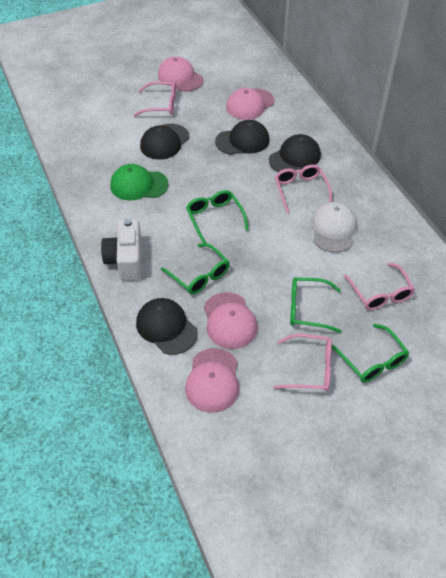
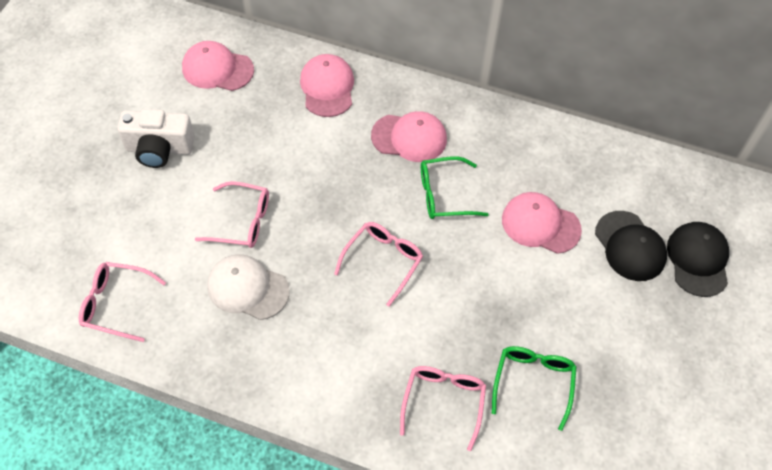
black cap: [136,298,198,355] [140,124,189,160] [215,120,270,155] [269,134,321,172] = 4 -> [595,211,667,281] [667,222,729,297] = 2
green cap: [110,164,168,201] = 1 -> none = 0
green glasses: [161,243,230,294] [186,190,249,243] [290,277,341,333] [331,324,409,382] = 4 -> [421,156,489,219] [492,346,577,431] = 2

